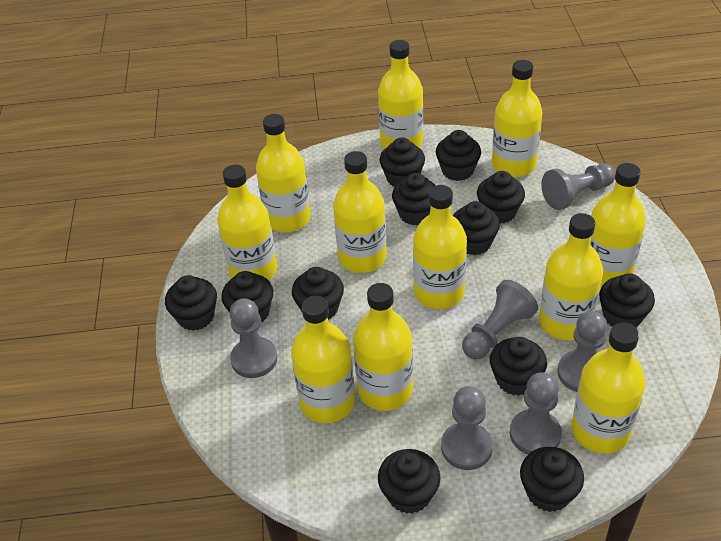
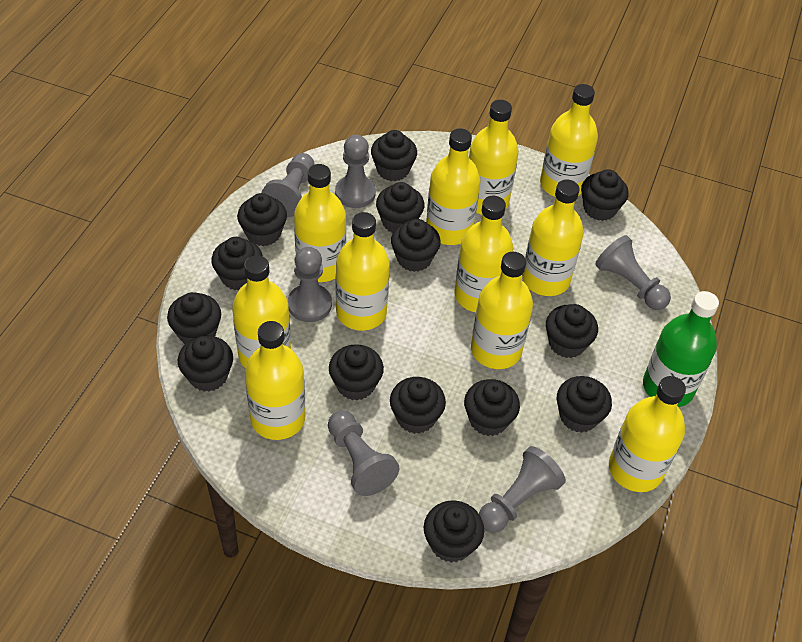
black cupcake: [165,275,217,331] [221,271,274,322] [292,267,344,320] [378,449,441,514] [379,137,425,187] [392,173,436,226] [436,130,481,181] [453,201,500,255] [477,171,525,224] [490,337,547,396] [520,447,584,512] [599,273,655,327] = 12 -> [167,292,221,344] [178,336,233,392] [211,237,263,290] [237,193,287,246] [329,344,384,400] [371,130,417,181] [376,182,424,233] [390,377,446,434] [391,219,441,272] [424,501,484,563] [464,379,520,436] [546,304,598,358] [557,376,612,433] [581,169,629,221] = 14
green bottle: none = 0 -> [643,291,719,407] = 1

